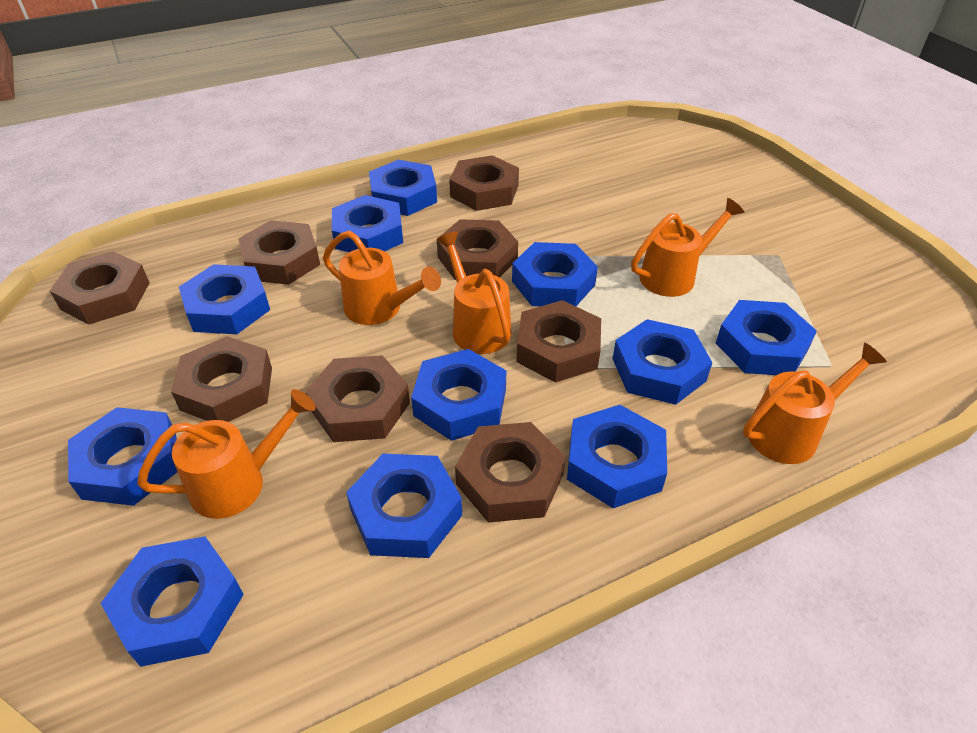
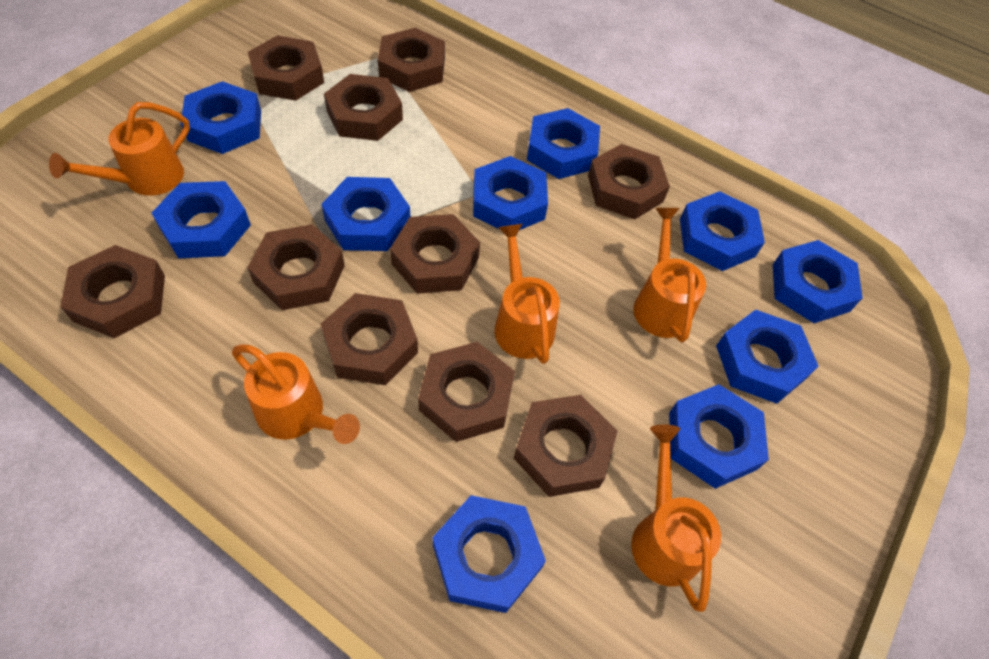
blue nut: [68,407,177,506] [101,536,244,667] [179,264,270,334] [332,195,403,252] [346,454,462,558] [369,160,437,216] [411,349,506,441] [512,242,598,306] [567,405,667,508] [612,319,713,405] [716,300,817,375] = 11 -> [152,181,251,259] [181,81,261,154] [321,177,410,251] [433,495,546,613] [473,156,548,230] [527,108,600,179] [669,384,769,489] [680,191,765,271] [716,310,819,404] [773,240,862,323] = 10
brown nut: [50,251,150,325] [171,336,272,422] [238,220,320,285] [306,355,410,442] [437,219,518,280] [449,155,519,211] [455,422,566,523] [516,300,601,383] = 8 -> [60,245,165,338] [247,224,345,310] [248,35,324,101] [321,293,418,385] [324,74,403,141] [378,28,445,92] [390,214,480,294] [418,342,515,442] [514,395,617,497] [588,144,670,219] = 10

